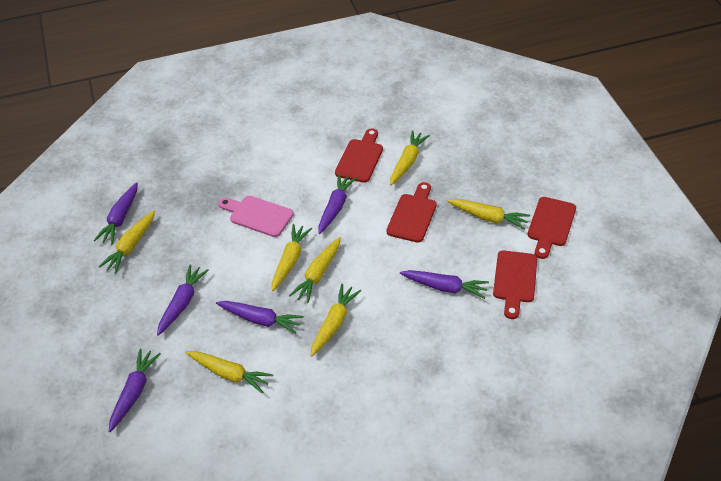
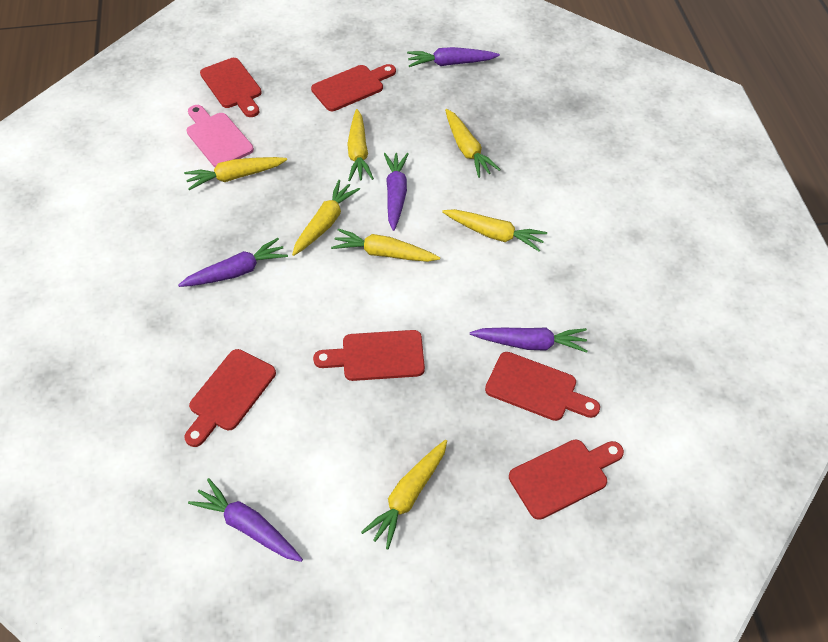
purple carrot: [94,182,138,244] [109,349,161,432] [157,264,209,336] [216,301,304,334] [318,173,357,234] [400,270,489,299] = 6 -> [178,238,288,287] [188,478,303,562] [384,153,409,231] [407,47,500,67] [470,328,588,353] = 5
red cutting board: [335,128,383,183] [386,182,437,242] [493,251,537,319] [528,197,576,259] = 4 -> [184,349,276,447] [200,58,262,117] [311,64,396,111] [313,330,425,381] [485,352,600,421] [509,440,624,520] = 6

